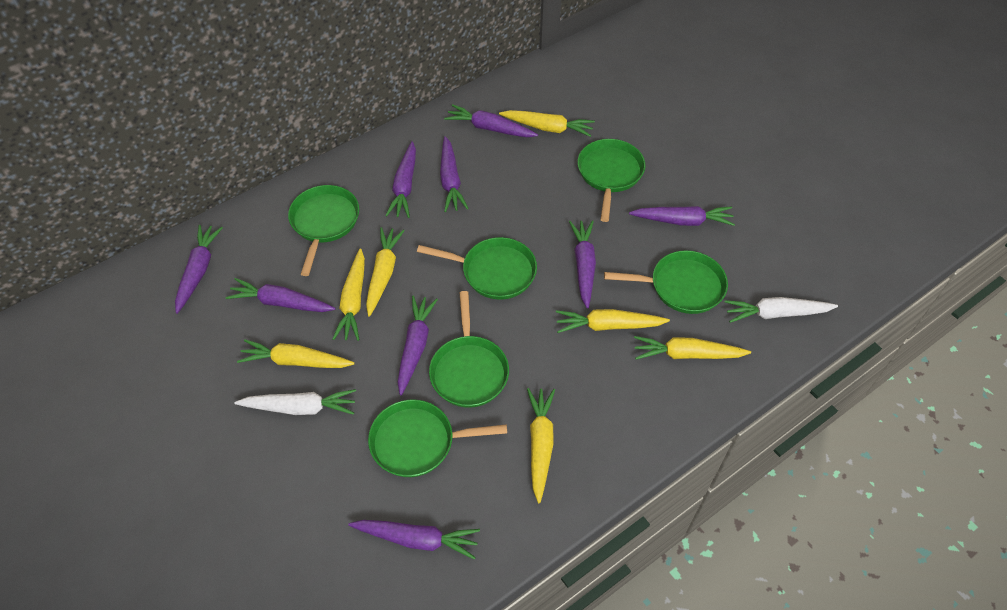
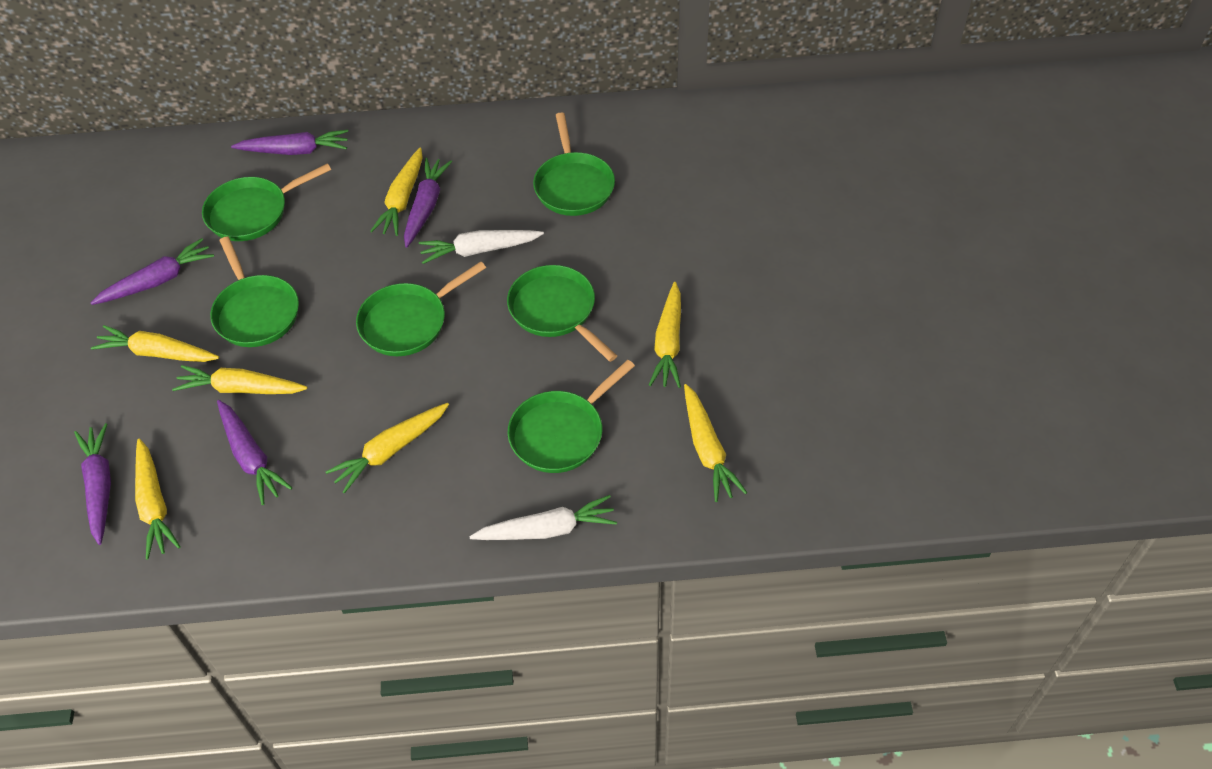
purple carrot: [175,225,223,314] [225,278,336,312] [348,520,480,560] [385,141,416,218] [397,296,438,395] [440,136,469,212] [444,104,538,137] [569,220,596,308] [629,206,735,226] = 9 -> [74,423,111,545] [91,238,214,305] [217,400,292,505] [231,130,348,155] [404,158,452,248] = 5

